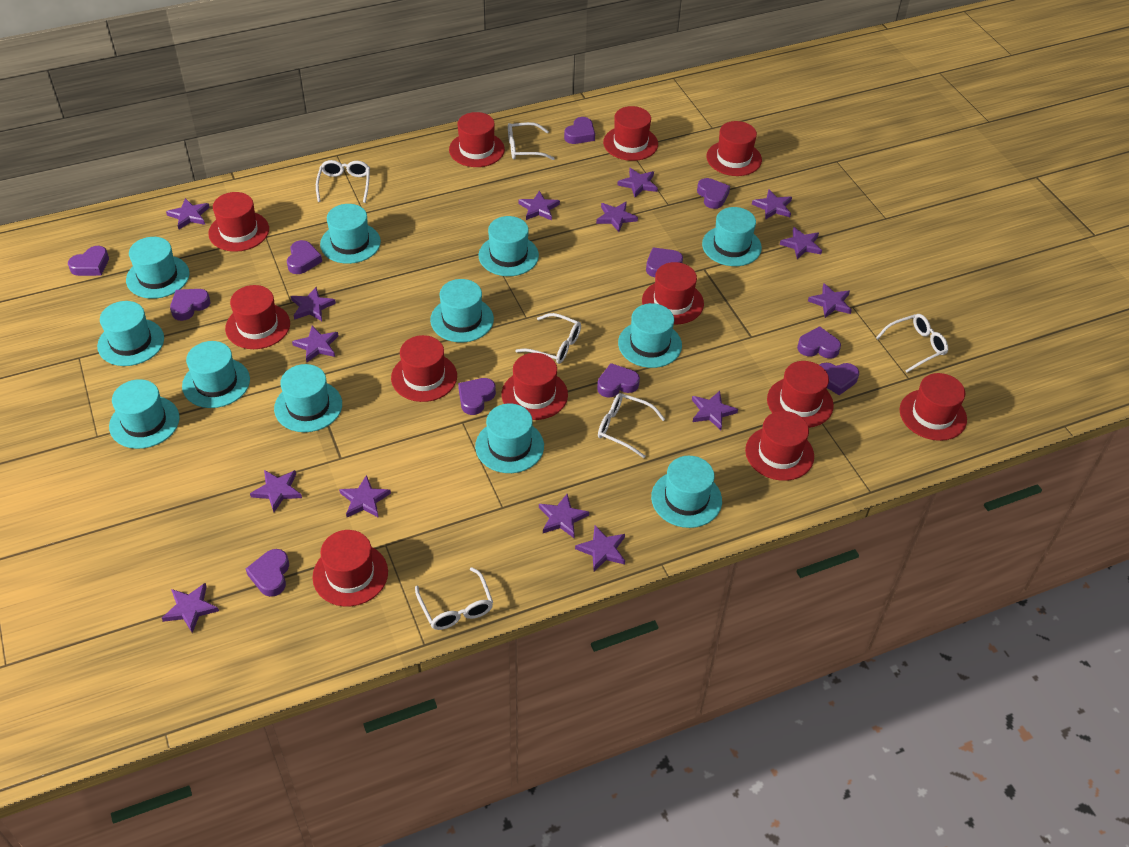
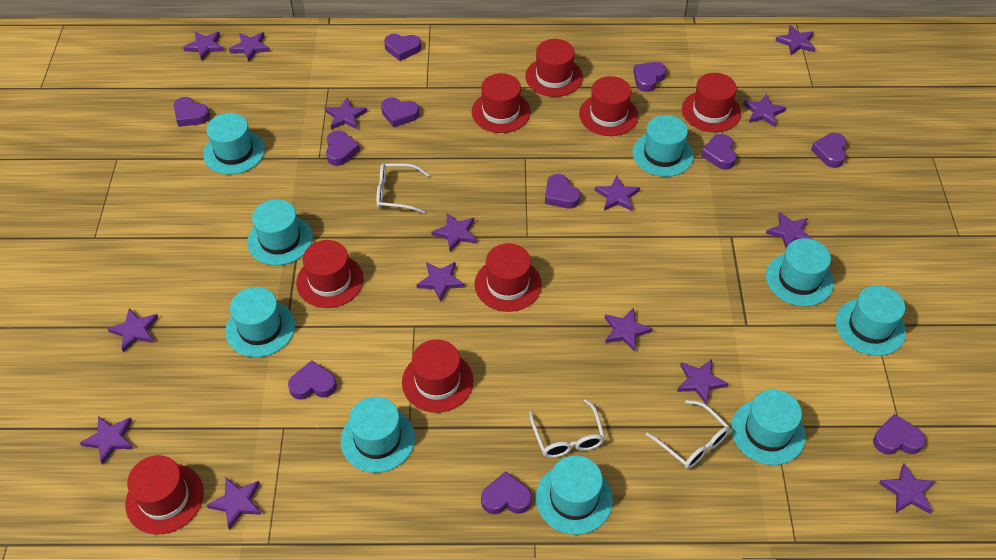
red hat: [208,192,269,252] [225,285,290,349] [312,530,388,607] [391,335,457,402] [449,112,505,167] [502,353,568,420] [603,106,658,161] [642,262,704,325] [706,121,762,176] [745,411,814,481] [767,361,834,428] [900,373,967,441] = 12 -> [125,455,204,535] [296,240,363,308] [402,339,474,413] [472,73,531,133] [475,243,542,312] [525,39,583,97] [579,76,638,136] [682,73,741,132] = 8
turquoise hat: [97,301,164,366] [109,379,180,449] [126,237,190,299] [182,341,250,408] [274,364,342,432] [320,204,381,264] [430,279,494,342] [475,403,544,473] [479,216,539,276] [618,303,682,368] [651,456,722,528] [702,207,762,266] = 12 -> [203,113,265,175] [225,287,295,357] [247,199,313,265] [341,397,415,473] [536,455,613,535] [633,115,694,177] [731,389,806,465] [766,238,834,306] [836,285,906,356] = 9
white glasses: [316,160,370,203] [415,567,493,630] [508,122,555,160] [515,313,581,364] [598,393,665,458] [876,314,948,373] = 6 -> [376,163,430,214] [529,399,605,458] [646,400,730,469] = 3

